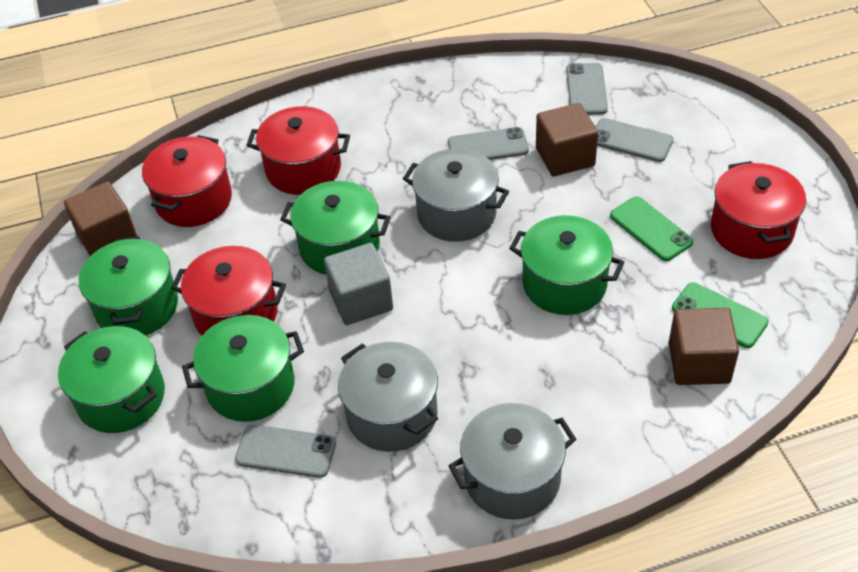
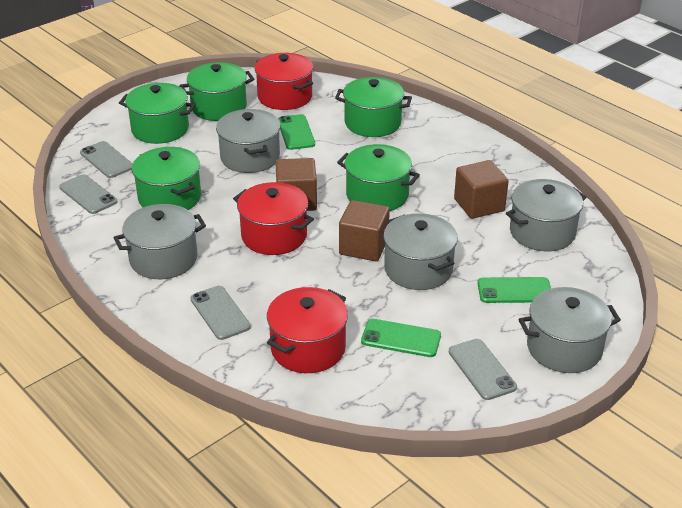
green phone: [610,197,693,261] [672,282,769,348] = 2 -> [278,114,315,150] [361,319,441,357] [478,277,551,303] = 3
grey cube: [324,243,393,325] = 1 -> none = 0
grey pot: [338,342,438,452] [403,148,509,242] [448,403,576,520] = 3 -> [114,204,206,279] [216,109,280,173] [383,213,458,290] [506,179,587,251] [518,287,621,373] = 5
red pot: [142,135,232,227] [171,246,286,336] [246,106,350,195] [711,161,806,259] = 4 -> [233,182,314,255] [255,53,313,110] [267,287,348,373] = 3

